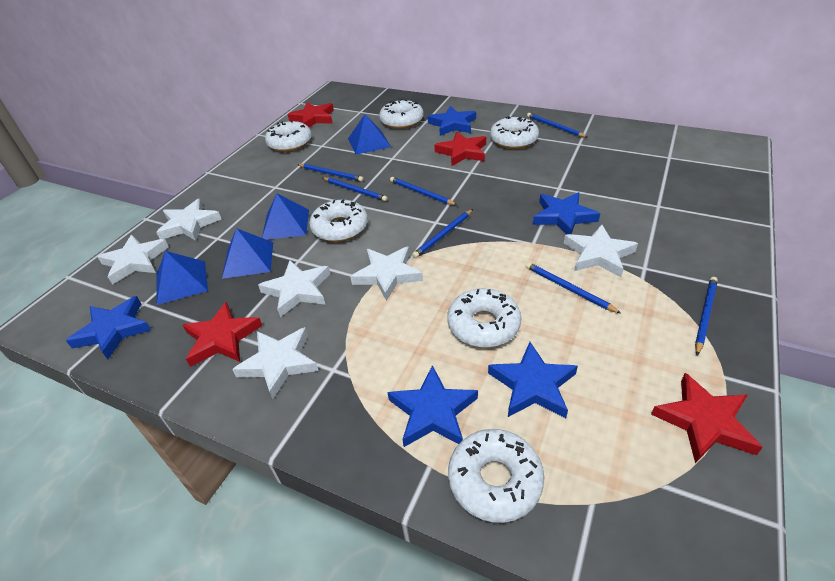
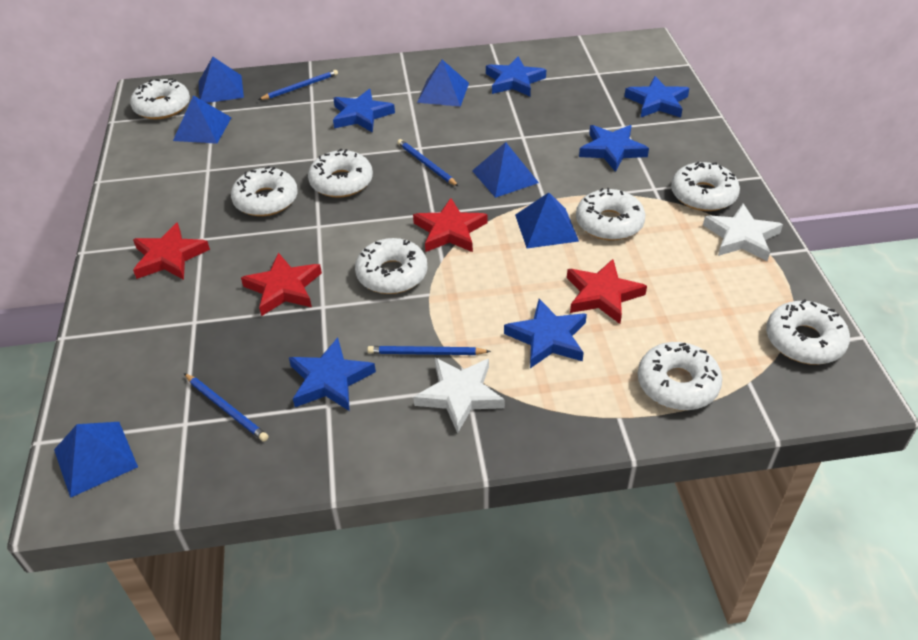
blue pencil: [297,164,364,182] [323,177,388,201] [390,177,457,205] [412,209,473,258] [526,262,621,313] [527,113,587,137] [695,277,718,355] = 7 -> [184,373,268,442] [258,70,338,100] [367,346,491,355] [397,139,459,187] = 4
blue pyramid: [156,251,208,305] [222,228,273,279] [262,194,309,240] [348,114,391,155] = 4 -> [54,422,138,498] [173,95,232,144] [199,57,244,103] [417,60,469,107] [472,142,539,198] [515,192,579,248] = 6
blue star: [66,296,151,359] [388,365,478,447] [427,106,476,136] [488,342,578,418] [533,192,600,234] = 5 -> [289,338,376,411] [333,89,395,133] [486,56,546,96] [504,299,587,368] [579,125,649,172] [624,76,689,118] = 6
white donut: [265,121,312,152] [309,199,368,242] [379,99,424,129] [447,288,521,347] [448,429,544,523] [490,116,539,149] = 6 -> [130,78,190,119] [231,166,298,216] [308,149,373,198] [355,238,427,294] [576,188,645,241] [638,342,722,410] [671,162,740,211] [766,299,850,365] = 8
white star: [97,235,169,285] [156,199,221,241] [232,327,319,399] [258,260,330,317] [350,246,423,301] [564,224,638,277] = 6 -> [413,357,505,434] [703,203,783,261] = 2

